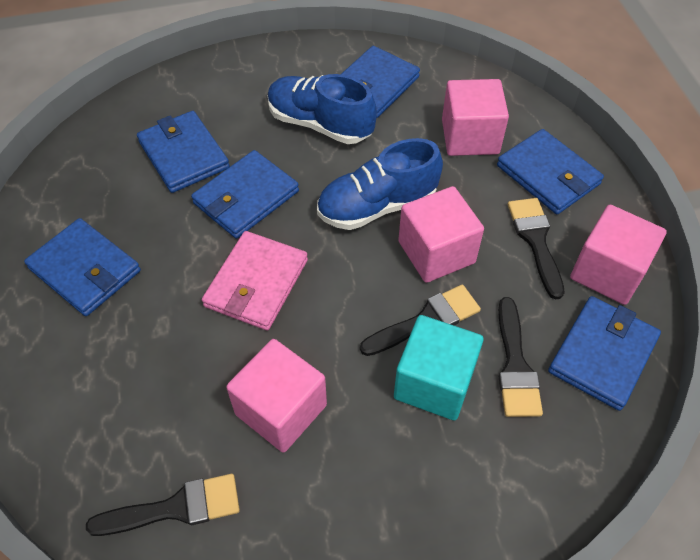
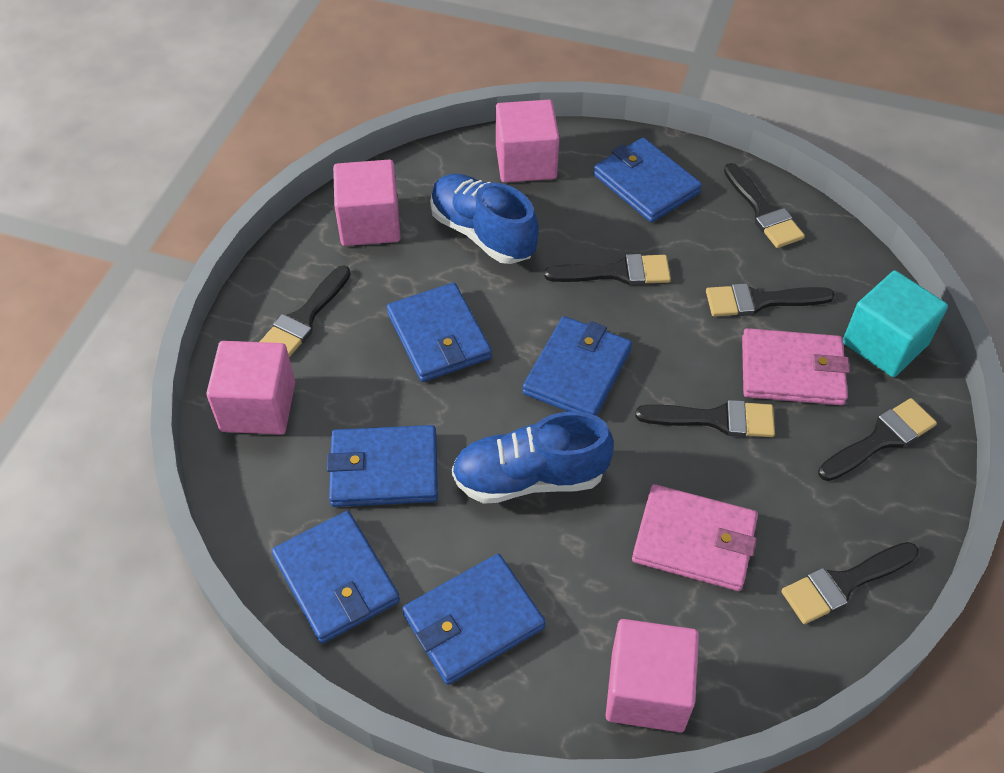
black brush: [86,474,240,536] [360,285,481,356] [498,297,543,417] [508,198,564,300] = 4 -> [260,265,351,357] [544,254,671,285] [636,400,775,437] [706,283,835,316] [724,163,805,248] [781,542,919,624] [818,398,937,481] = 7
pink wallet: [202,231,308,330] = 1 -> [632,484,758,591] [742,328,850,405] = 2

